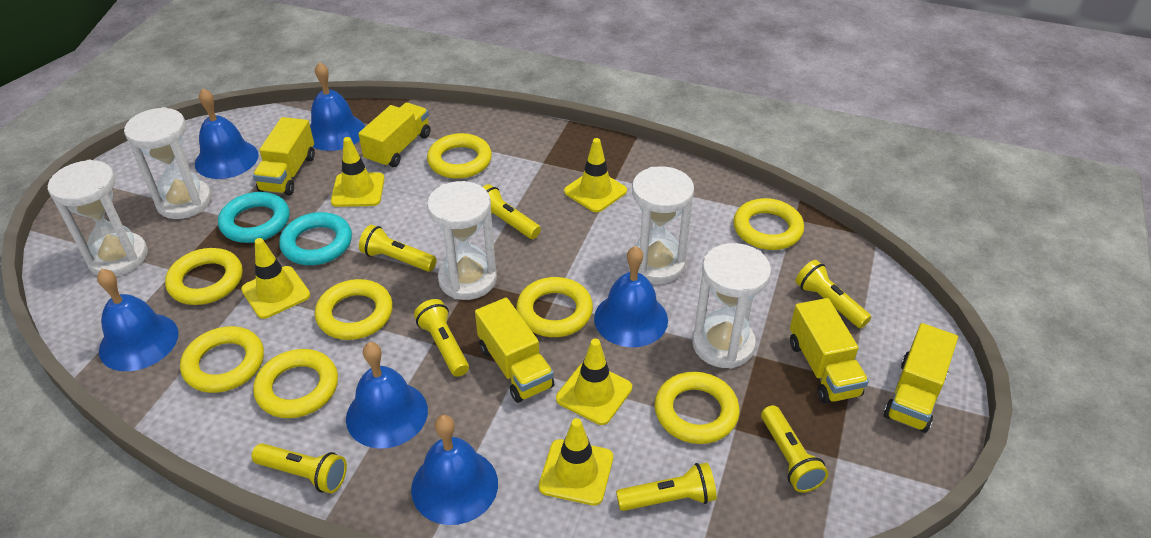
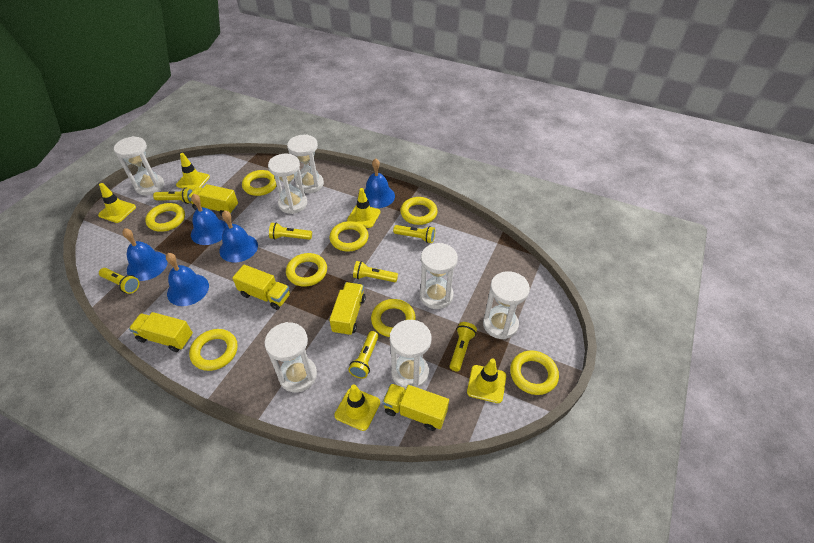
blue bell: [97,269,179,371] [195,88,259,179] [310,62,365,151] [346,342,428,449] [411,415,498,525] [594,246,668,347] = 6 -> [122,228,168,281] [166,253,209,306] [191,194,227,245] [219,210,258,262] [364,158,395,208] = 5
turquoise ring: [218,192,290,243] [279,212,352,265] = 2 -> none = 0
white hourglass: [48,160,148,276] [124,107,212,219] [427,181,497,300] [628,166,694,284] [692,243,771,369] = 5 -> [114,136,164,195] [265,322,317,393] [268,154,307,214] [287,134,324,193] [390,320,431,389] [420,243,458,309] [483,271,530,339] = 7

